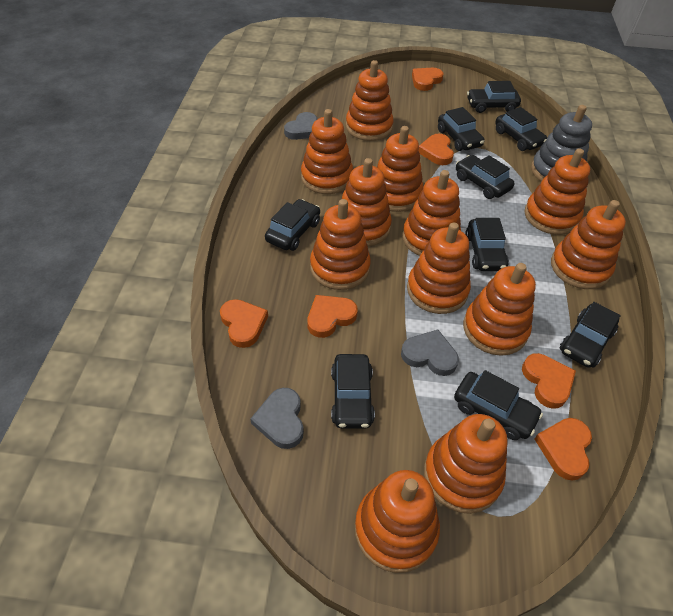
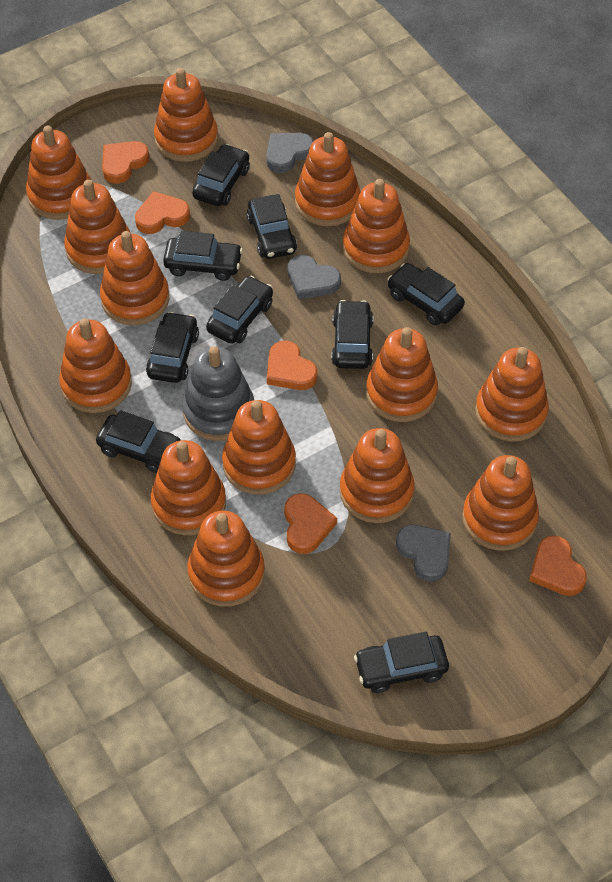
orange heart: [220,299,268,348] [307,295,358,338] [412,68,443,91] [418,134,454,165] [522,353,576,409] [534,418,592,481] = 6 -> [102,141,149,184] [135,191,190,234] [267,341,317,390] [284,493,337,554] [529,536,587,596] = 5
orange stacking toy: [301,109,353,194] [310,199,371,290] [342,158,392,246] [346,60,394,141] [355,470,440,573] [377,126,423,212] [402,170,461,256] [407,222,471,314] [424,414,508,514] [463,263,536,356] [524,148,590,235] [551,200,626,289] = 12 -> [26,126,91,220] [59,318,132,413] [64,180,130,274] [100,231,169,326] [151,440,226,535] [154,68,218,162] [187,511,265,607] [222,400,296,495] [295,132,360,226] [340,428,414,523] [343,179,410,273] [366,327,438,422] [462,455,539,551] [475,347,549,442] = 14

